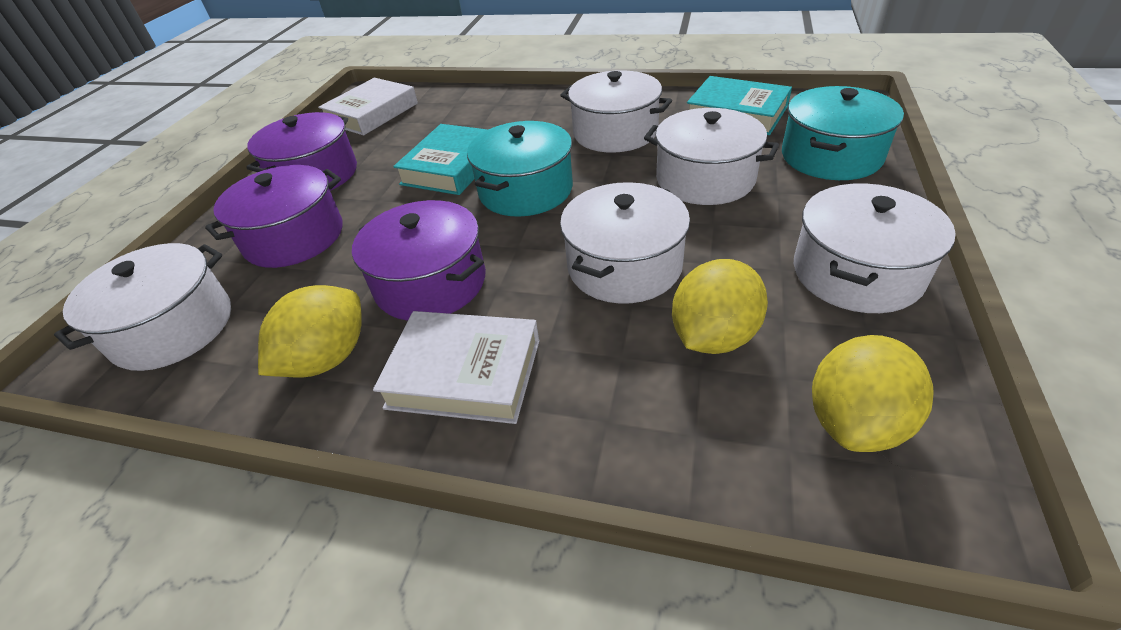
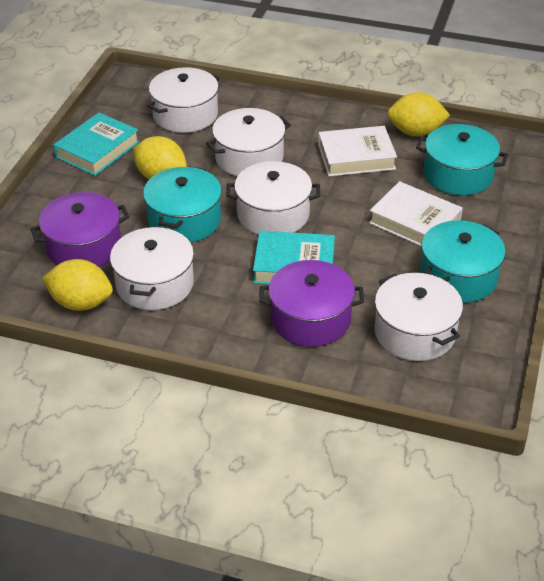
purple pot: [205,165,342,268] [246,112,357,191] [352,200,486,321] = 3 -> [30,192,129,267] [259,260,364,347] = 2
turquoise pot: [467,121,573,217] [782,86,904,180] = 2 -> [143,166,222,242] [416,124,508,195] [420,220,505,303] = 3

